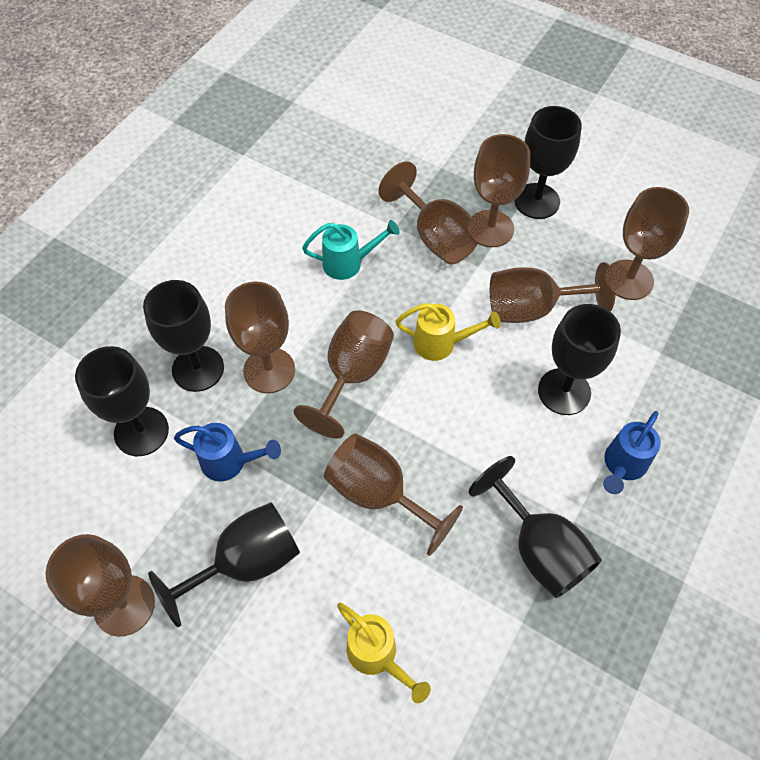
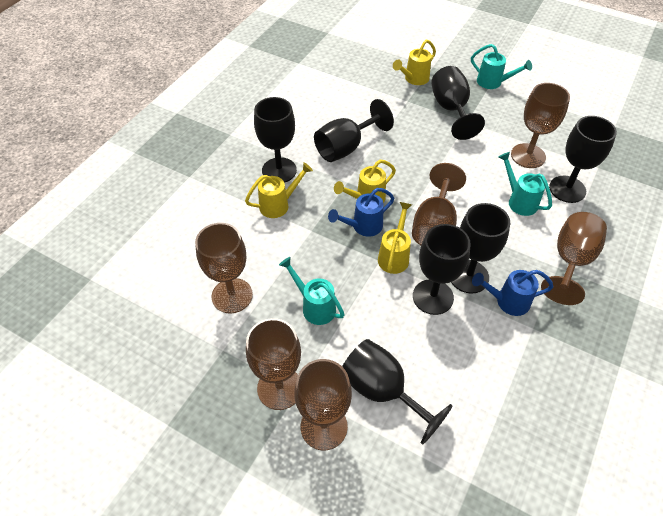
black goblet: [75,346,169,456] [143,280,224,392] [148,502,300,627] [469,456,602,598] [514,106,582,219] [538,304,621,415] = 6 -> [254,97,297,183] [314,99,394,162] [342,339,452,445] [413,224,471,315] [431,66,485,140] [451,203,510,294] [549,116,617,203] = 7
brown goblet: [45,534,155,637] [225,282,295,393] [294,310,394,439] [324,433,463,556] [378,161,482,264] [472,134,530,247] [490,262,616,323] [610,187,689,300] = 8 -> [195,223,253,313] [246,318,301,410] [294,359,352,451] [412,163,466,245] [511,83,570,168] [541,212,607,305] = 6
turquoise watering can: [302,220,400,280] = 1 -> [279,257,345,325] [471,44,532,89] [499,152,552,216] = 3
yellow watering can: [337,603,430,703] [395,303,501,361] = 2 -> [245,162,313,218] [334,160,396,203] [378,202,412,274] [393,40,436,85] = 4

